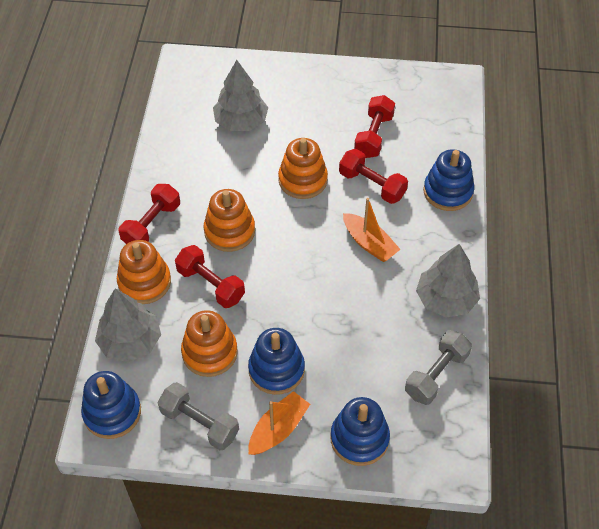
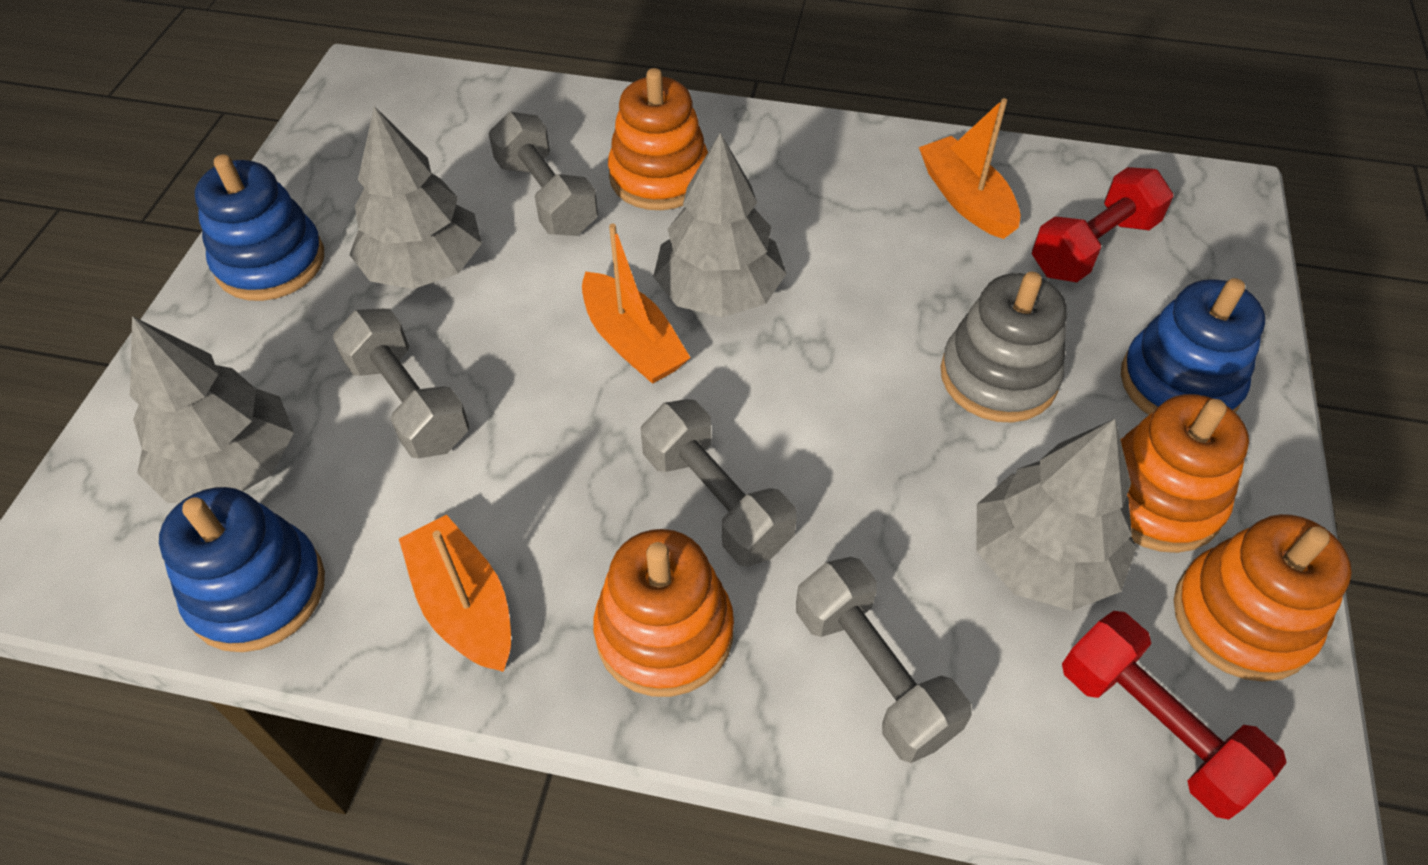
blue stacking toy: [81,371,141,439] [248,328,305,395] [331,397,390,466] [423,149,474,211] = 4 -> [159,487,325,652] [195,154,324,301] [1121,278,1266,415] = 3
grey dumbbell: [157,382,239,450] [405,330,472,405] = 2 -> [333,309,469,458] [488,112,598,236] [641,399,797,567] [796,557,972,763] = 4
grey stacking toy: none = 0 -> [940,272,1067,423] = 1
grey tree: [95,289,161,362] [213,60,268,131] [416,244,480,318] = 3 -> [130,316,294,503] [349,106,482,289] [653,133,787,317] [977,419,1137,611] = 4
orange boat: [248,391,310,455] [343,198,401,262] = 2 -> [399,515,511,672] [582,224,691,384] [919,98,1021,239] = 3
red dumbbell: [119,184,180,244] [175,245,245,308] [339,149,408,204] [354,95,395,158] = 4 -> [1032,167,1174,282] [1062,611,1287,820] = 2

